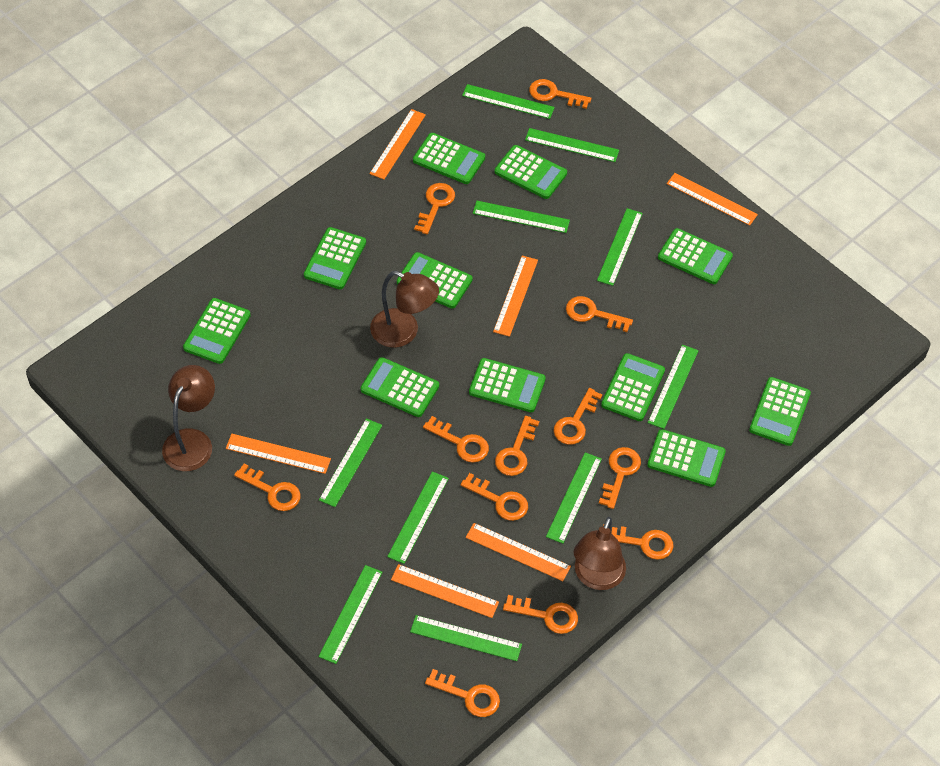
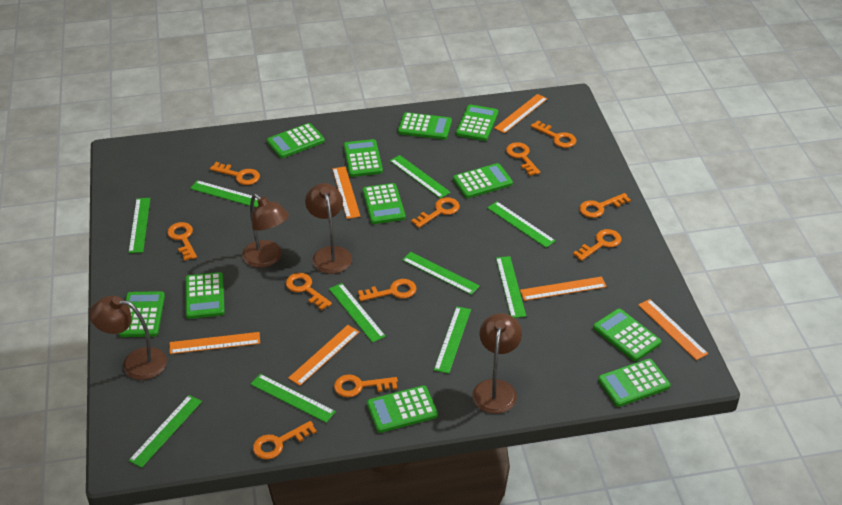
brown lamp: [162,365,215,471] [370,271,439,348] [573,517,626,590] = 3 -> [90,296,167,380] [242,194,289,268] [305,183,352,274] [472,313,522,414] = 4
orange key: [234,464,300,511] [414,183,455,234] [423,416,489,462] [425,669,500,717] [461,473,528,521] [495,416,539,476] [503,595,578,634] [529,79,591,109] [554,388,603,445] [566,296,633,332] [599,447,641,509] [603,525,674,560] = 12 -> [167,222,197,261] [210,162,260,185] [253,421,317,459] [286,273,332,310] [334,375,398,397] [358,279,417,301] [411,197,460,228] [506,142,540,176] [531,121,576,148] [573,229,621,261] [579,193,631,218] = 11

